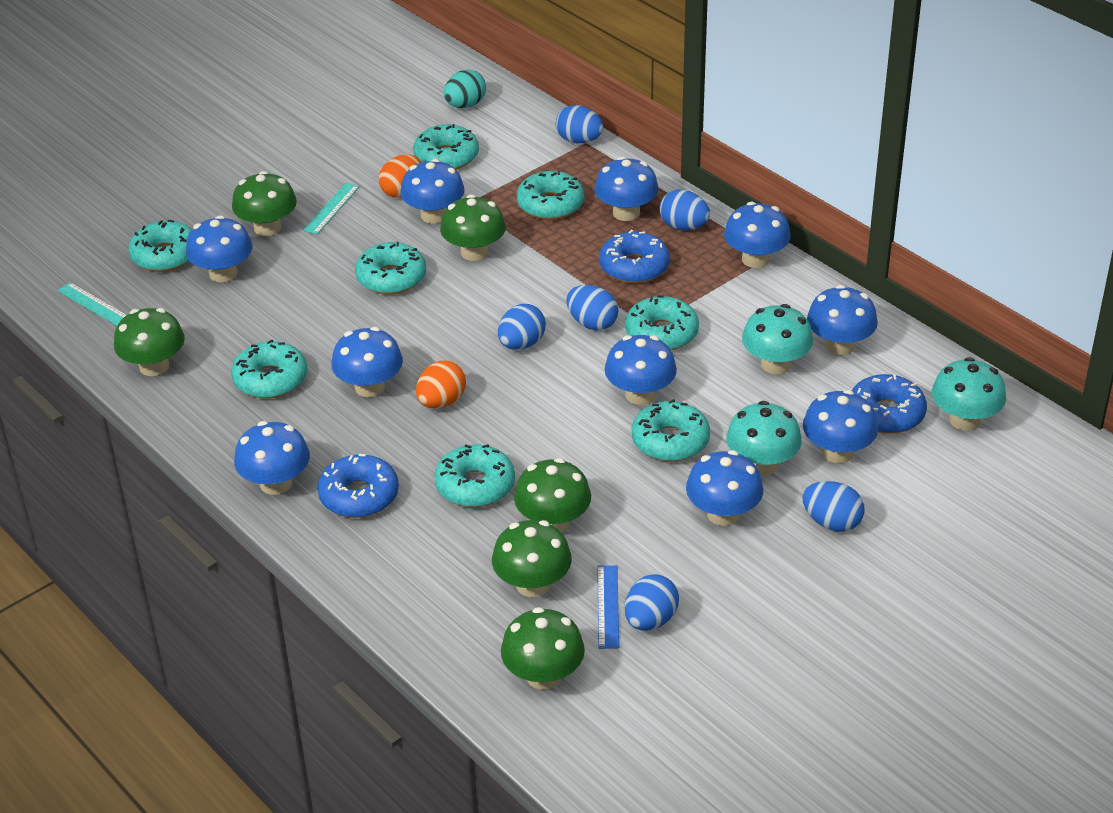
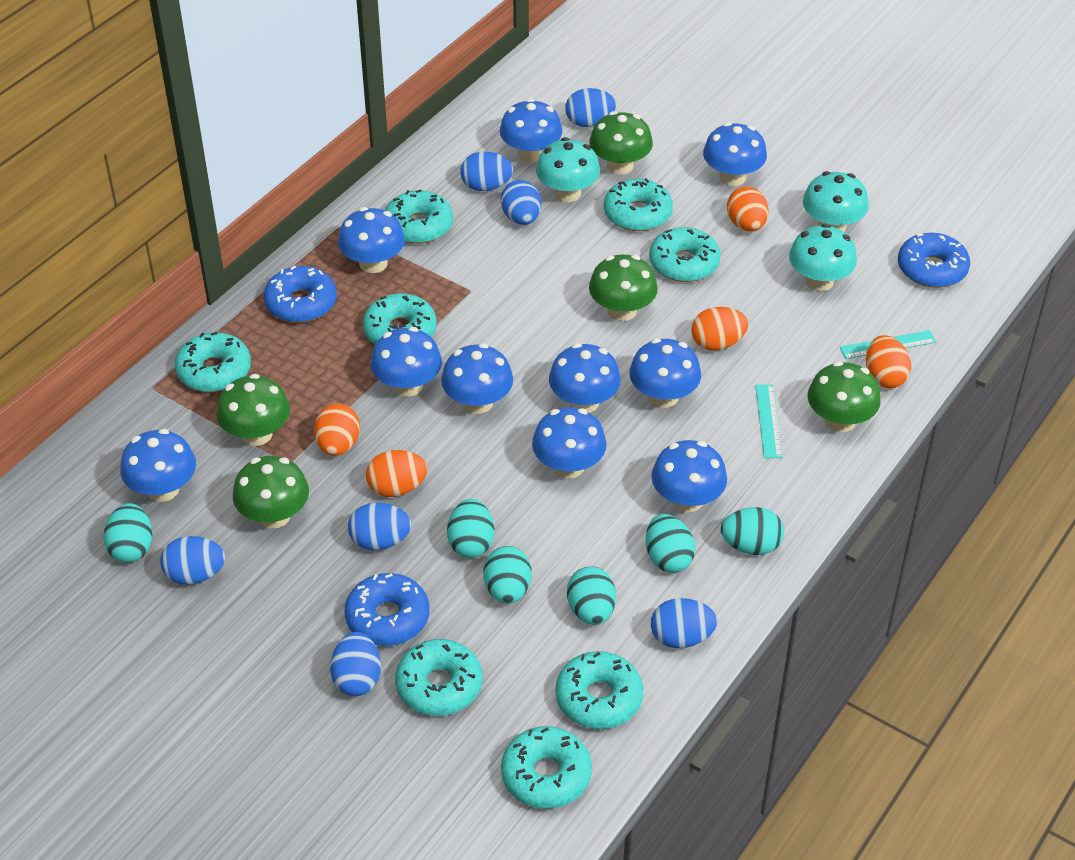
blue egg: [498,304,546,350] [556,105,603,143] [566,285,618,330] [625,574,679,631] [659,190,710,230] [802,481,865,532] = 6 -> [160,536,225,585] [330,632,381,696] [348,503,411,550] [461,151,513,191] [501,180,541,225] [565,88,616,127] [651,598,717,648] = 7
blue ruler: [597,565,619,649] = 1 -> none = 0
green mushroom: [114,308,185,376] [232,171,297,236] [440,195,506,261] [492,520,572,597] [501,607,585,690] [514,458,591,532] = 6 -> [216,374,290,446] [233,456,309,529] [589,254,658,321] [590,111,653,174] [808,361,881,432] = 5
orange egg: [379,154,422,198] [416,361,466,408] = 2 -> [314,403,360,456] [366,450,427,497] [691,307,748,351] [727,187,769,232] [866,335,911,388] = 5
turquoise egg: [444,70,486,108] = 1 -> [103,503,152,563] [447,499,494,558] [484,546,532,604] [567,567,616,625] [646,514,696,573] [721,507,784,555] = 6

